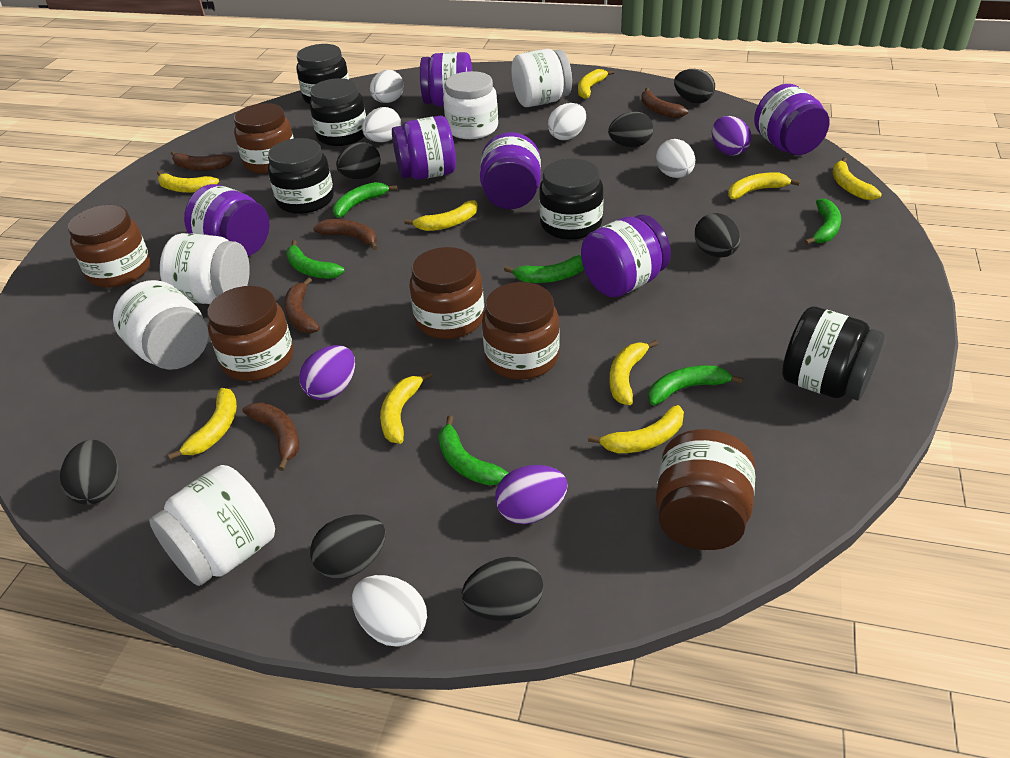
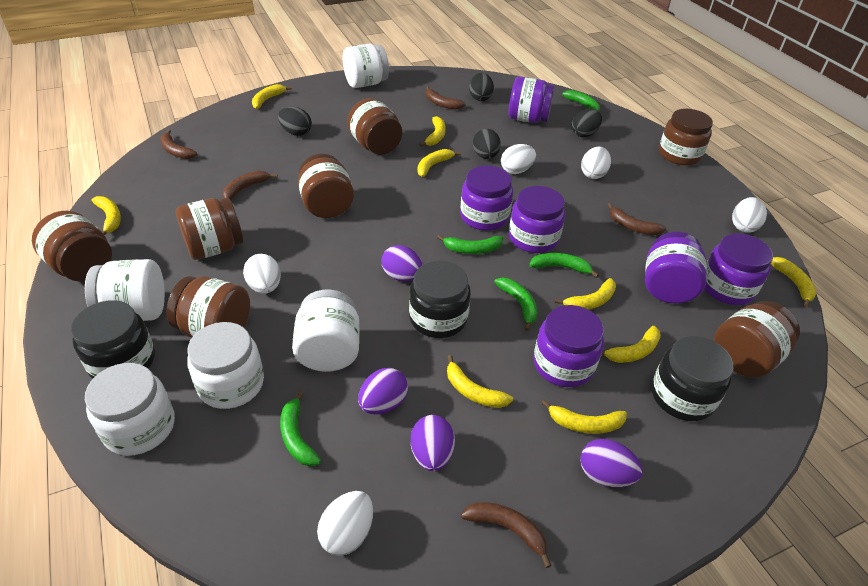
black egg: [60,440,119,505] [310,514,386,579] [336,142,381,179] [462,557,543,621] [608,112,653,147] [674,69,715,103] [695,213,740,258] = 7 -> [278,107,312,136] [469,73,494,101] [473,129,501,159] [571,109,602,137] = 4
black jar: [268,138,334,214] [296,44,349,104] [310,78,366,146] [539,159,603,240] [782,307,885,400] = 5 -> [71,300,155,379] [409,261,471,338] [651,336,733,421] = 3
brown jar: [68,205,150,288] [207,286,293,381] [234,103,294,174] [410,247,484,339] [482,282,560,380] [656,429,755,550] = 6 -> [32,211,112,281] [166,276,250,338] [175,198,243,260] [298,154,354,218] [347,98,402,155] [659,109,713,165] [714,301,800,378] = 7
green banana: [286,240,345,279] [333,182,397,218] [438,416,508,485] [504,255,584,283] [648,365,743,405] [804,198,841,245] = 6 -> [280,391,321,466] [437,235,503,254] [494,277,538,331] [529,253,599,278] [562,90,600,111] = 5
purple egg: [299,345,355,400] [495,465,568,524] [712,116,751,156] = 3 -> [358,368,408,414] [381,245,423,282] [411,415,455,471] [580,439,643,487] = 4

